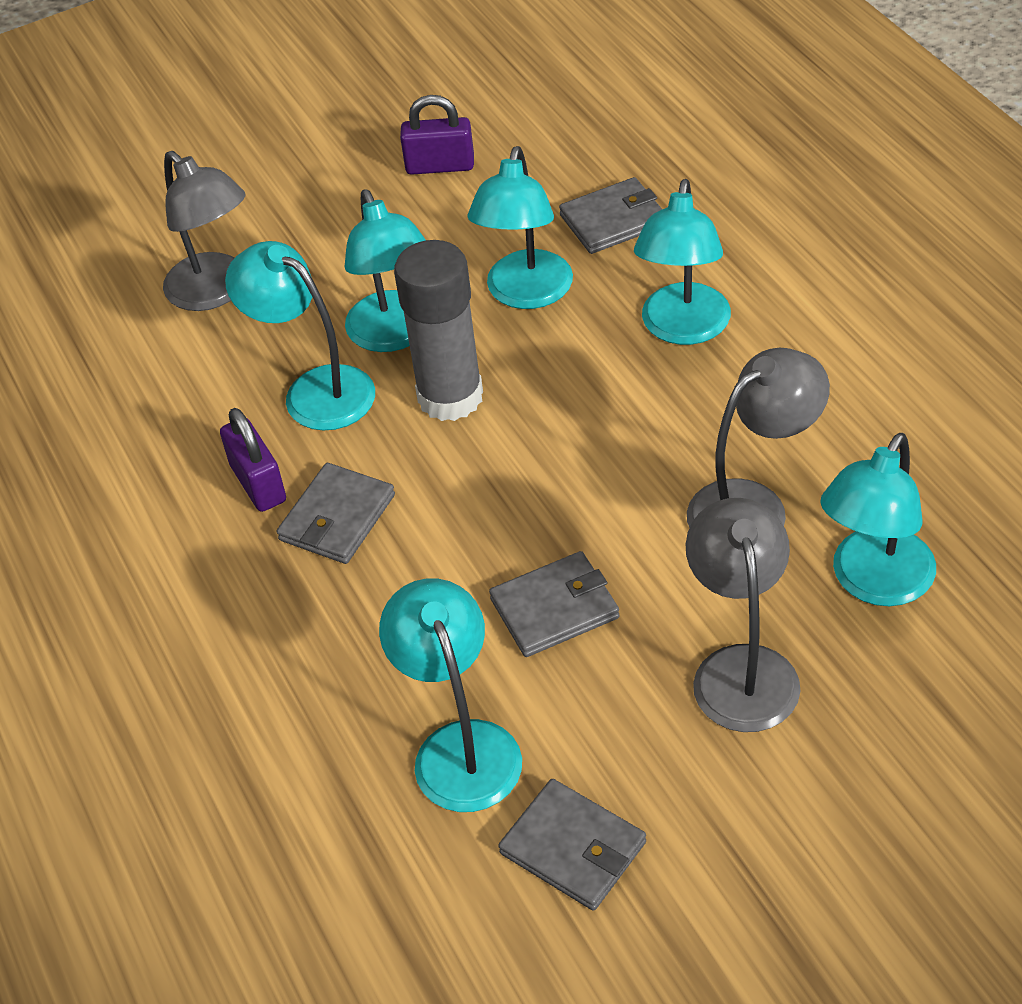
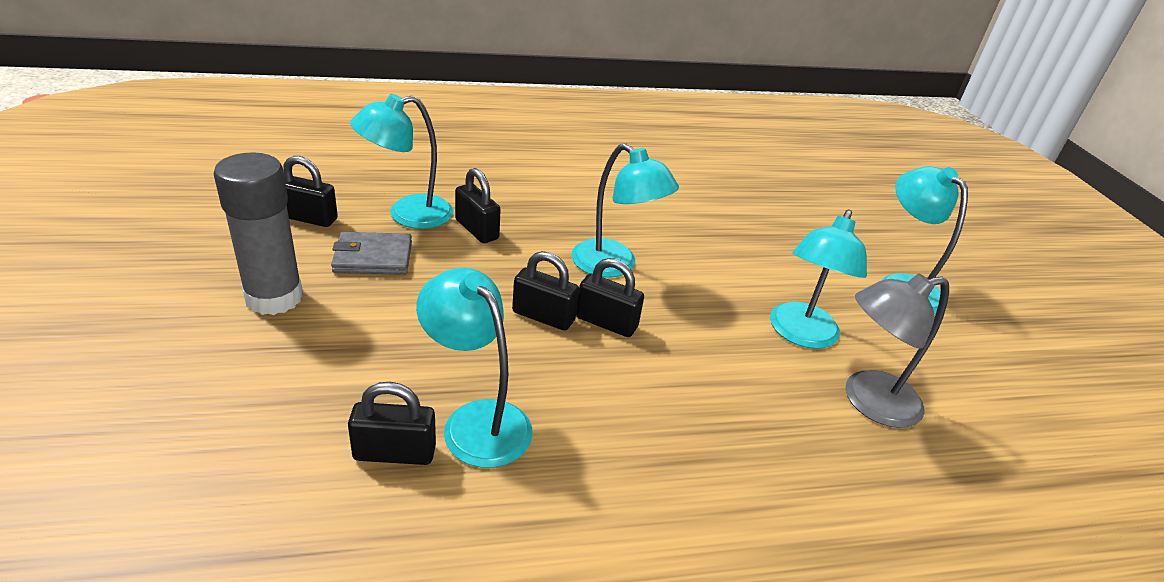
black padlock: none = 0 -> [283,156,338,227] [348,382,436,465] [455,168,501,243] [512,251,579,331] [576,258,644,337] = 5
grey lamp: [163,151,246,311] [686,498,800,732] [687,348,830,528] = 3 -> [846,273,949,428] = 1
grey wallet: [277,463,395,564] [489,551,620,657] [498,779,646,911] [559,177,662,254] = 4 -> [331,232,412,275] = 1
purple padlock: [220,408,286,512] [400,95,474,175] = 2 -> none = 0
turquoise lamp: [225,241,375,431] [344,189,426,352] [379,579,522,812] [467,146,573,309] [634,179,731,345] [820,433,936,606] = 6 -> [350,94,454,229] [416,268,533,468] [571,143,679,278] [770,209,867,349] [881,166,968,314] = 5

